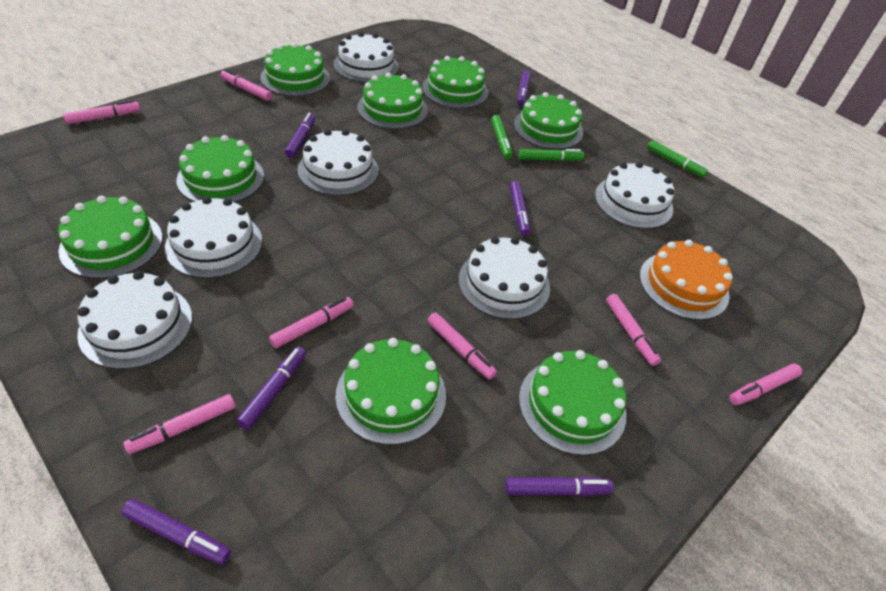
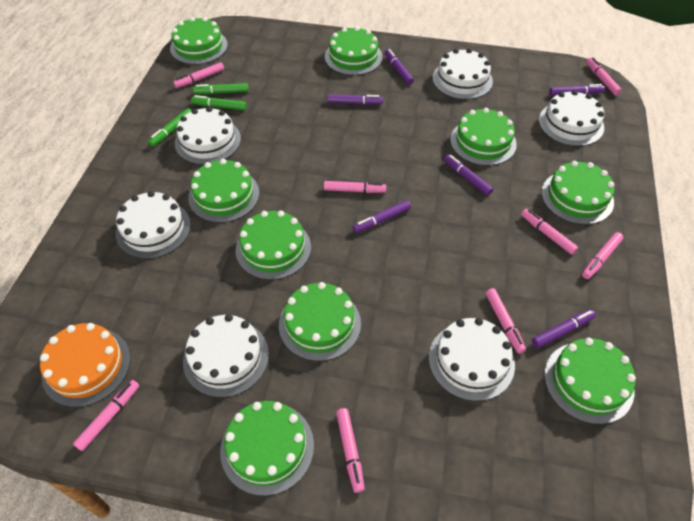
green cake: [58,196,163,279] [177,135,264,202] [260,43,330,96] [336,338,446,445] [357,72,428,129] [422,56,488,108] [514,92,583,149] [519,350,626,455] = 8 -> [170,17,228,64] [188,159,259,223] [220,401,314,496] [236,211,311,280] [279,282,361,361] [325,26,383,75] [450,108,517,166] [541,161,614,225] [544,338,636,424] = 9
pink marker: [63,100,140,124] [123,394,236,454] [220,69,272,101] [269,297,354,349] [427,313,497,380] [606,294,661,366] [729,364,802,405] = 7 -> [73,380,139,451] [173,62,224,88] [324,181,386,193] [336,408,365,493] [485,288,526,354] [521,209,578,255] [582,232,623,279] [586,58,621,95] = 8

